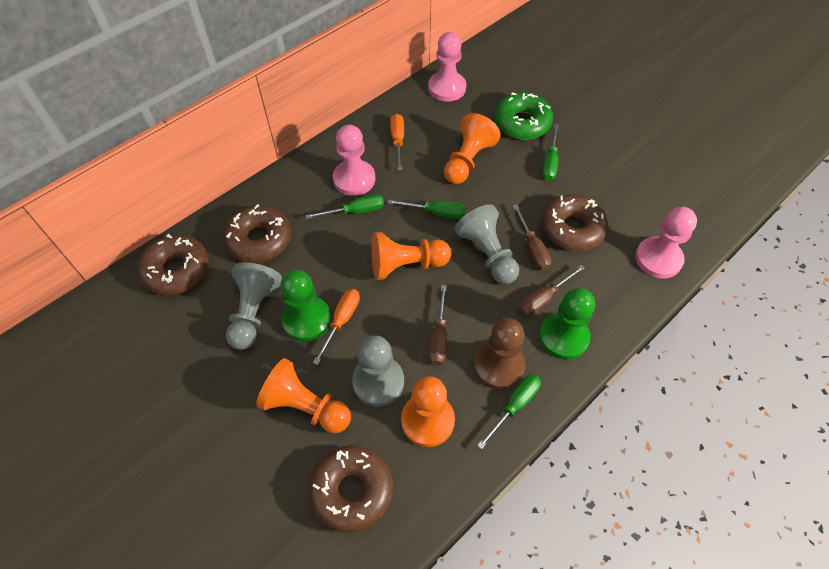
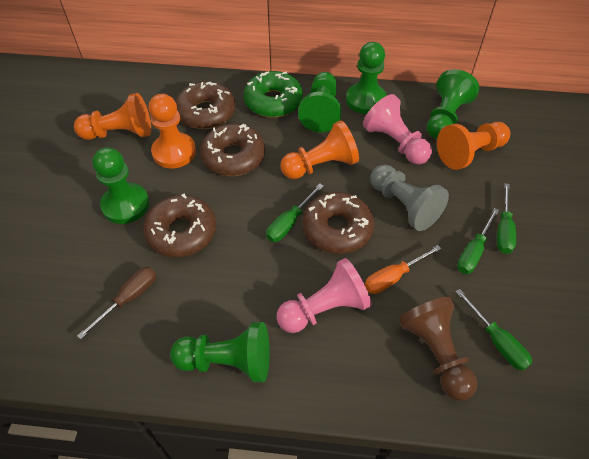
brown screwdriver: [429,285,447,365] [513,204,551,270] [519,265,585,316] = 3 -> [77,267,156,339] = 1
green pawn: [280,270,331,342] [539,288,595,360] = 2 -> [92,147,149,224] [170,322,270,382] [298,72,342,132] [346,42,387,114] [427,69,479,139] = 5
grey pawn: [226,262,282,350] [352,335,404,407] [455,204,519,284] = 3 -> [370,164,449,231] = 1
orange screwdriver: [313,289,360,365] [390,114,404,170] = 2 -> [365,245,441,294] = 1
pink pawn: [333,125,375,196] [428,32,466,102] [635,207,697,279] = 3 -> [277,258,372,333] [363,94,432,165] = 2

